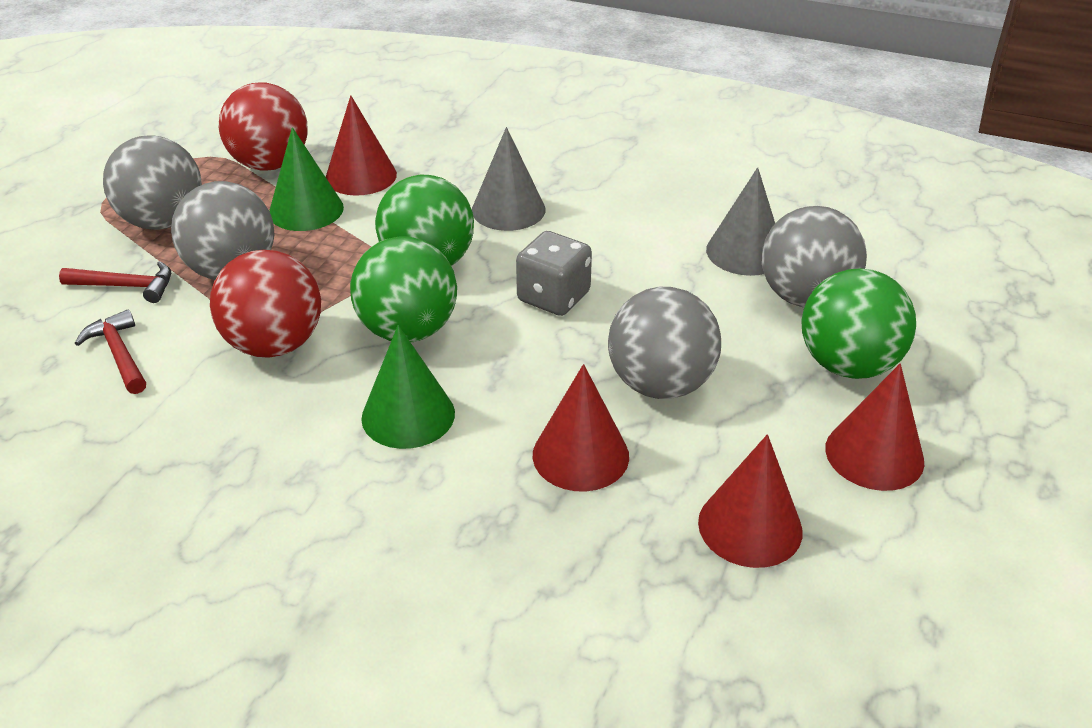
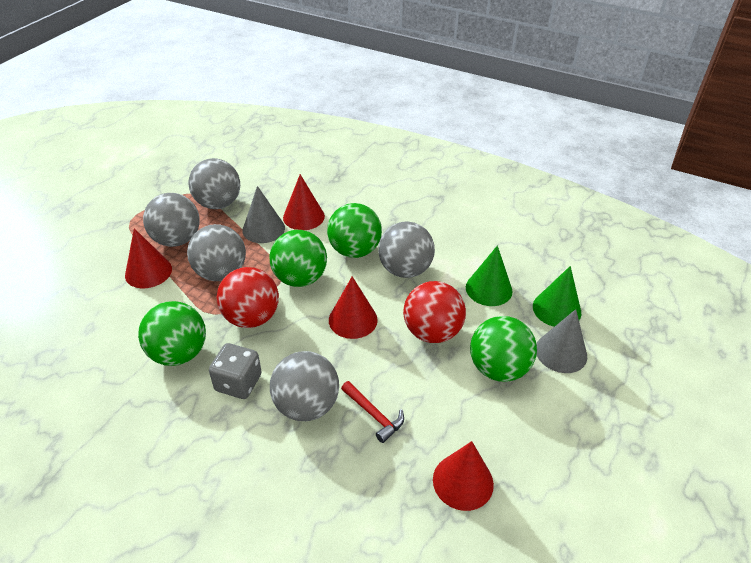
green ball: [350,236,457,342] [375,175,474,266] [801,268,916,379] = 3 -> [138,301,206,366] [270,230,327,287] [327,203,382,258] [470,316,537,382] = 4
grey ball: [103,136,202,230] [171,181,274,280] [608,287,721,399] [762,206,867,308] = 4 -> [143,193,200,247] [187,224,246,281] [188,158,240,209] [270,351,339,421] [378,221,435,278] = 5
red hammer: [59,261,171,303] [75,309,146,394] = 2 -> [341,381,404,443] = 1

